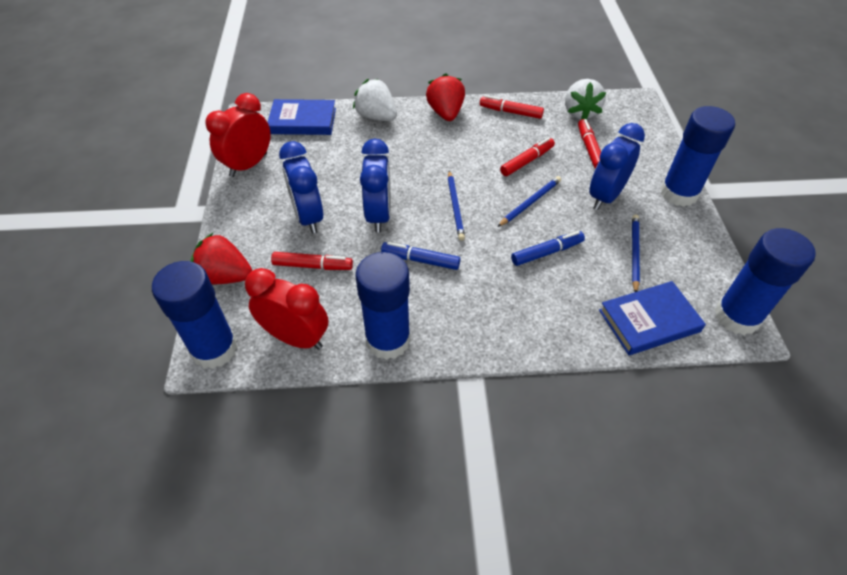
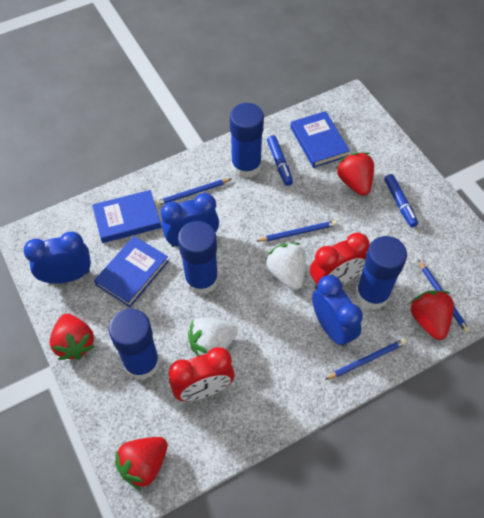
blue book: [267,99,336,135] [599,281,706,355] = 2 -> [92,190,161,243] [94,236,169,307] [290,111,350,168] = 3
blue pencil: [448,171,465,241] [497,176,561,227] [632,214,640,292] = 3 -> [155,179,231,206] [257,220,337,242] [325,339,406,380] [418,260,470,333] = 4
red marker: [271,252,353,270] [480,95,544,119] [500,137,555,176] [578,119,601,169] = 4 -> none = 0
red strawberry: [190,233,252,284] [426,73,465,121] = 2 -> [50,313,95,360] [115,437,168,490] [336,152,374,196] [410,290,454,340] = 4

